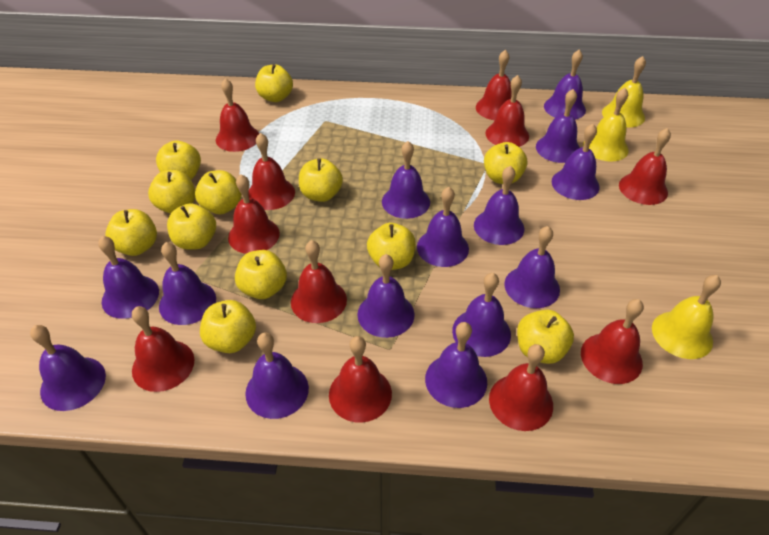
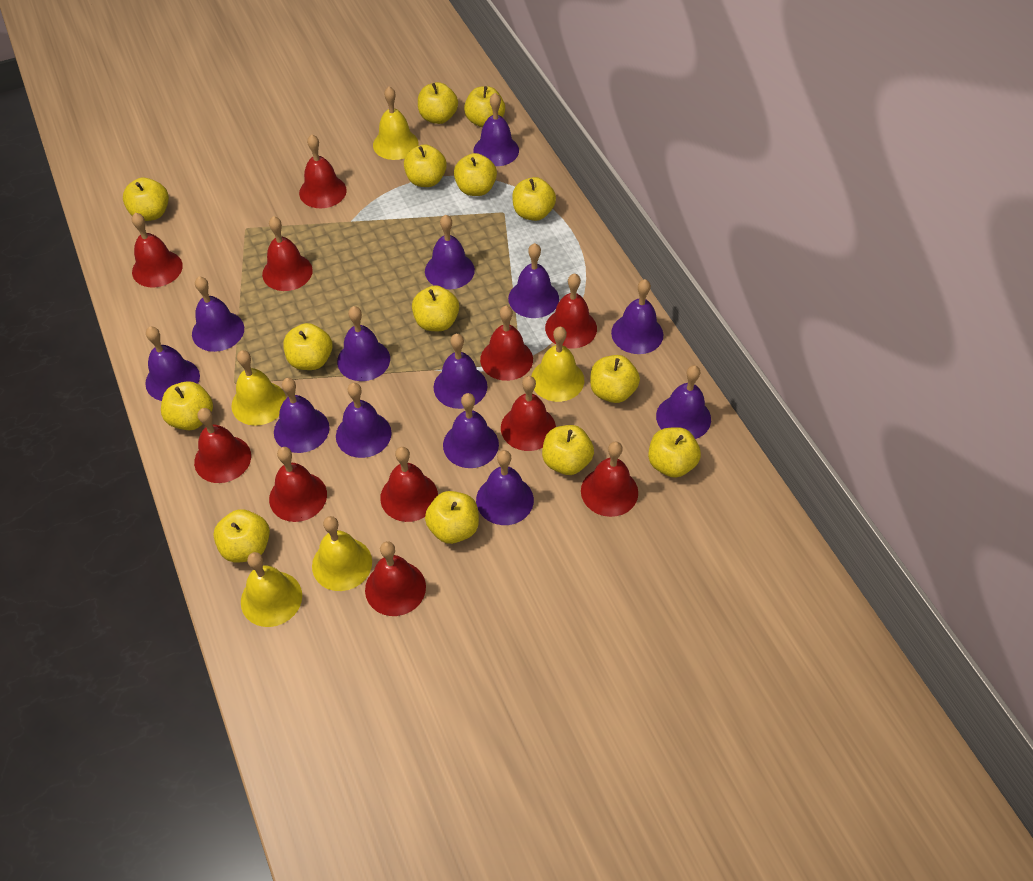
purple bell: [30,325,106,411] [99,236,159,319] [159,242,216,325] [245,332,309,419] [357,254,415,338] [382,141,430,219] [417,187,469,267] [425,322,487,408] [452,273,511,357] [474,166,524,245] [504,226,560,308] [536,89,580,163] [544,50,586,120] [552,124,600,200] = 14 -> [145,326,200,401] [192,277,244,352] [274,378,330,453] [336,383,392,458] [337,306,390,381] [425,215,475,289] [433,334,487,409] [443,393,499,468] [473,93,519,166] [476,450,534,525] [508,243,559,318] [611,279,663,354] [656,365,711,439] = 13
yellow apple: [105,209,157,256] [148,170,195,214] [156,140,201,180] [167,203,216,250] [195,170,242,214] [200,300,256,353] [235,250,287,299] [255,64,293,102] [299,158,343,202] [367,223,416,270] [484,142,527,184] [517,310,574,364] = 12 -> [123,178,169,221] [161,381,213,430] [214,509,270,563] [283,323,332,370] [404,144,447,187] [412,285,459,331] [418,82,458,124] [425,491,479,544] [454,153,497,196] [464,86,505,128] [512,177,556,221] [542,425,594,475] [590,355,640,403] [648,427,701,478] = 14
yellow bell: [583,88,629,162] [602,56,646,128] [652,275,721,359] = 3 -> [231,350,286,426] [241,552,302,627] [312,516,372,591] [373,87,418,160] [531,327,584,402] = 5

